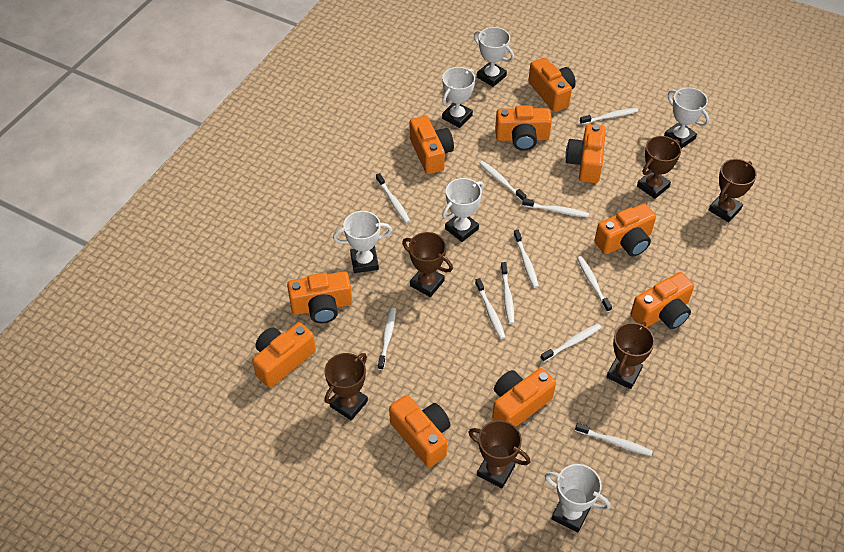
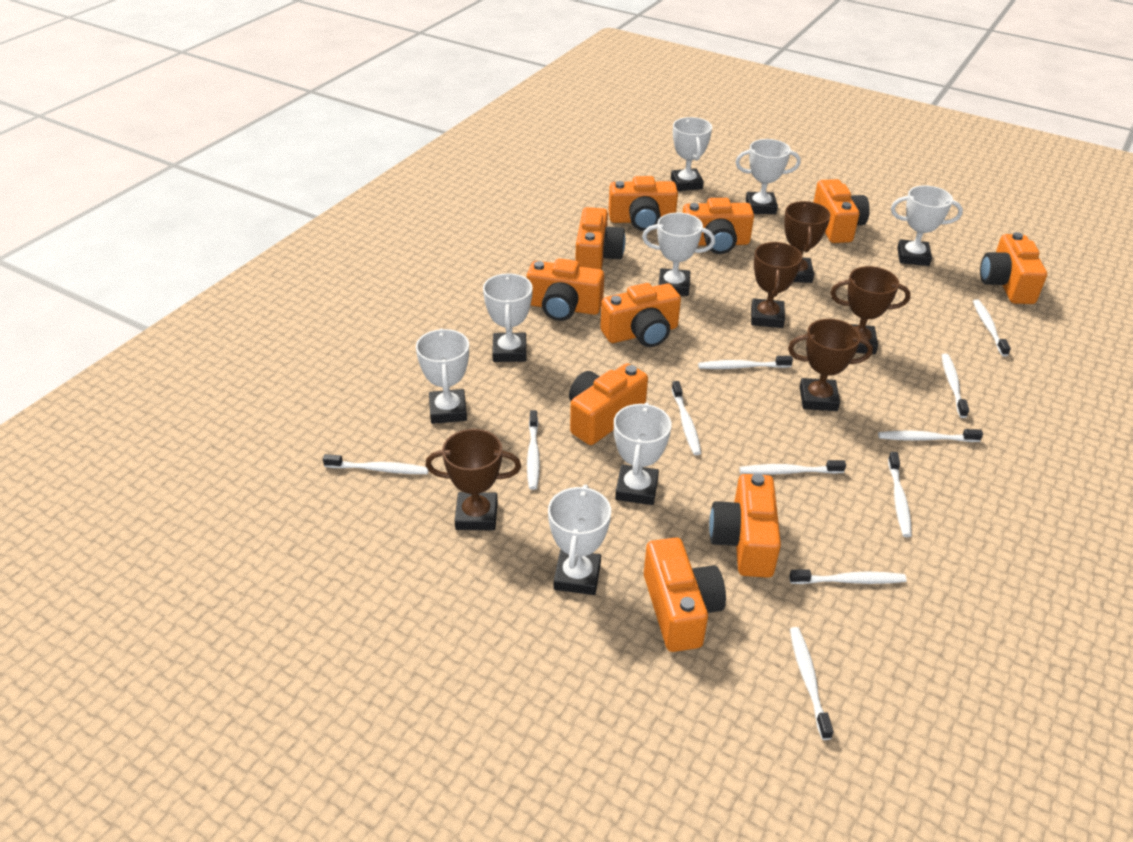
brown trophy: [324,353,368,420] [402,232,453,297] [468,420,530,488] [606,322,655,389] [637,136,681,199] [709,159,757,222] = 6 -> [425,429,521,530] [751,242,802,328] [784,201,830,283] [788,319,873,411] [831,266,911,354] = 5
white trophy: [333,211,392,273] [442,67,475,128] [442,178,484,242] [474,27,514,87] [545,464,610,533] [664,87,709,149] = 6 -> [416,329,469,424] [483,273,533,362] [548,484,611,595] [614,402,672,505] [642,213,715,296] [671,117,712,191] [735,139,801,214] [891,185,963,266] = 8

